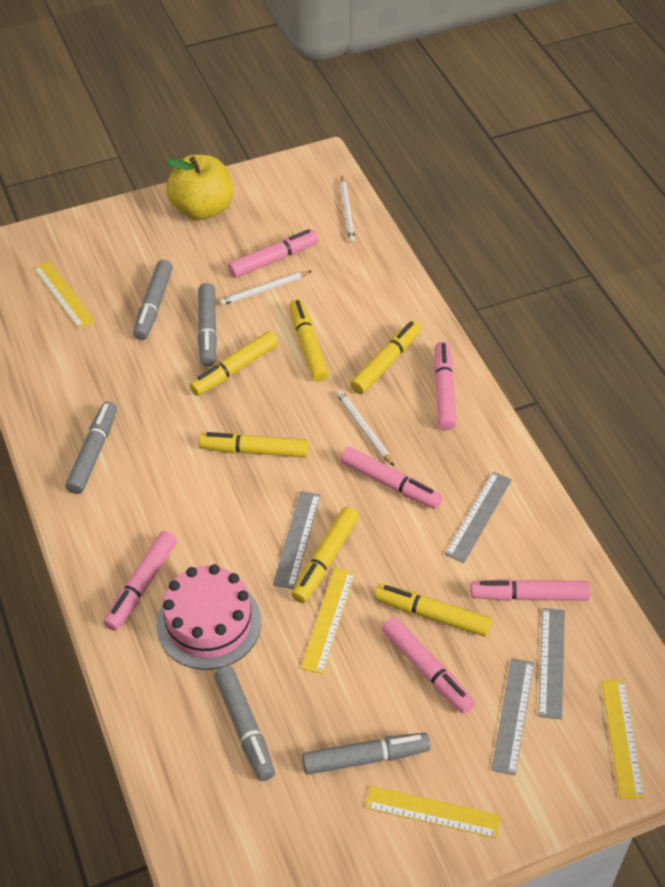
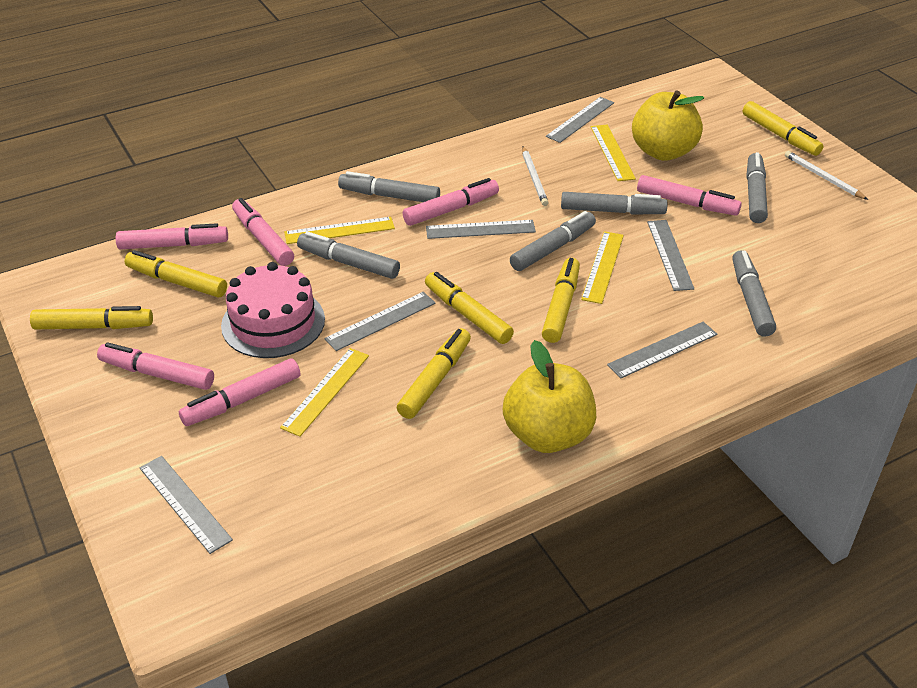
grey marker: [66,401,117,494] [133,260,173,340] [198,283,217,366] [214,666,275,781] [302,733,431,775] = 5 -> [297,232,400,279] [338,171,440,202] [510,211,596,271] [561,192,668,215] [732,250,776,337] [746,152,768,223] = 6
grey ruler: [273,491,321,589] [445,472,512,563] [492,658,534,776] [539,608,565,720] = 4 -> [140,456,233,554] [324,292,436,351] [426,220,536,239] [546,97,614,143] [607,322,717,378] [647,220,694,291] = 6
white pencil: [219,271,312,305] [336,390,394,466] [340,176,355,242] = 3 -> [522,147,548,206] [785,151,868,200] = 2
yellow apple: [166,154,233,220] = 1 -> [503,340,596,453] [632,90,704,161] = 2

